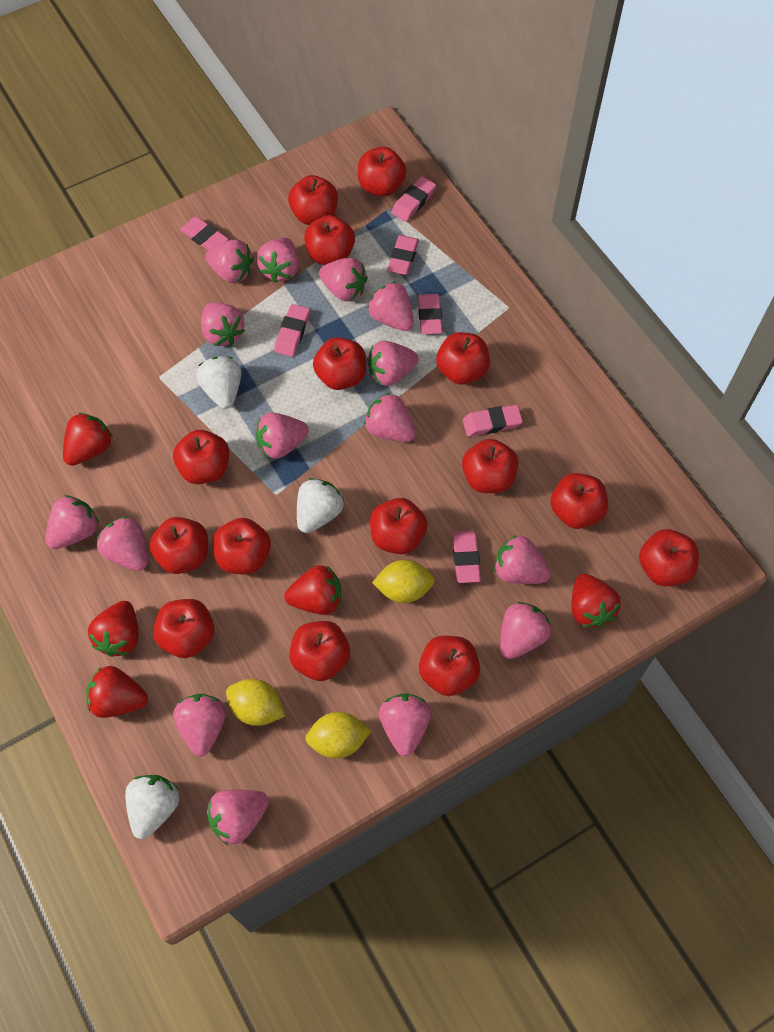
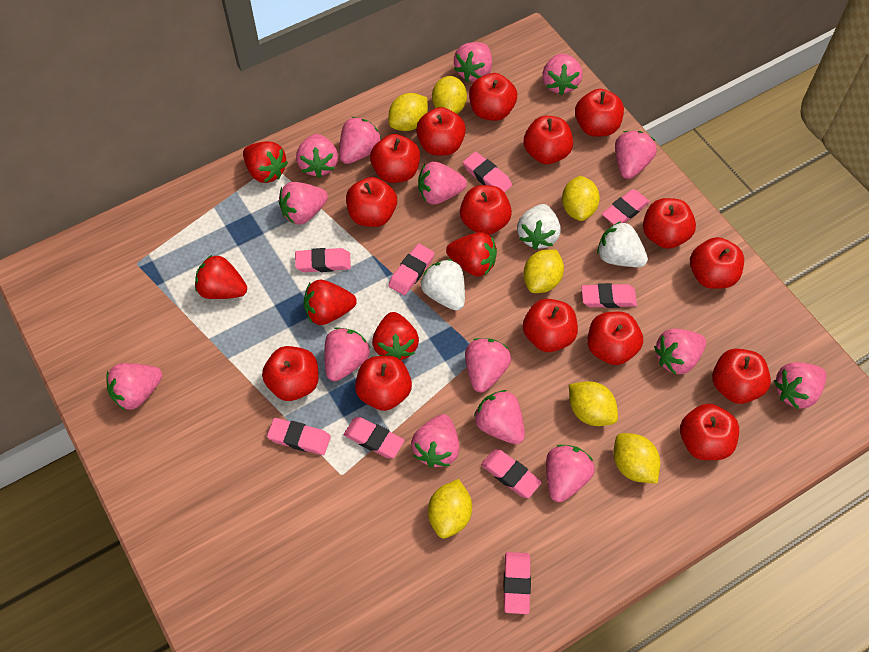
pink eraser: [180,217,229,250] [274,304,310,357] [387,235,419,275] [391,176,436,222] [418,294,443,334] [452,531,481,583] [463,405,523,436] = 7 -> [267,418,331,455] [295,248,351,272] [344,417,405,458] [388,244,435,296] [463,151,512,192] [481,449,542,498] [504,552,531,614] [581,283,637,308] [602,189,650,225] = 9
yellow lemon: [226,679,285,726] [305,712,372,759] [372,560,435,603] = 3 -> [388,93,428,131] [428,479,472,539] [432,76,467,114] [523,249,564,293] [562,176,600,221] [569,381,618,426] [613,433,660,484] = 7

